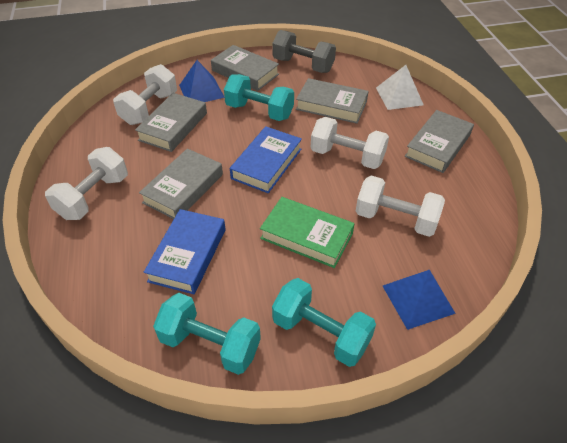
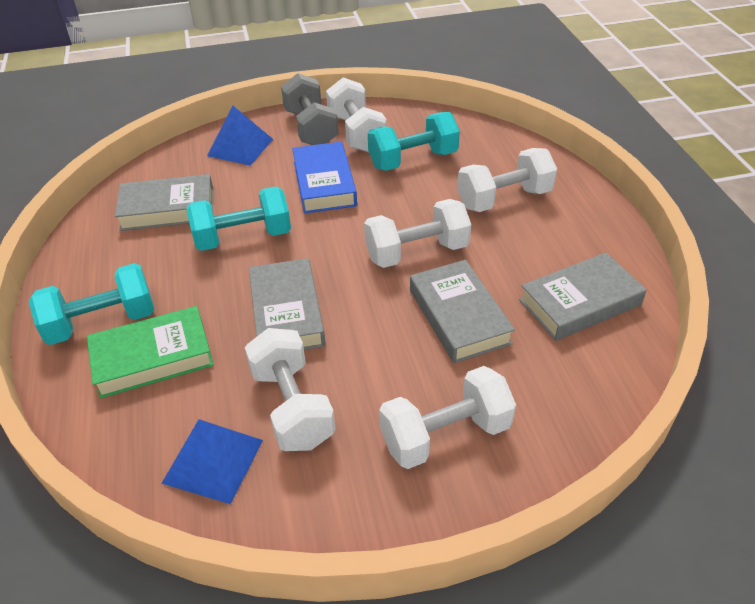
blue book: [144,209,226,294] [230,126,302,193] = 2 -> [292,142,357,213] = 1
grey book: [135,93,207,152] [139,148,223,219] [211,45,279,91] [296,78,369,124] [405,110,474,173] = 5 -> [115,174,213,231] [249,258,325,350] [410,260,515,363] [519,252,647,341] = 4
white dumbbell: [45,147,128,220] [113,64,177,125] [311,117,389,169] [356,176,445,237] = 4 -> [245,328,336,451] [326,77,387,152] [364,199,471,268] [379,366,516,469] [457,148,557,212] = 5
white pyramid: [376,65,424,110] = 1 -> none = 0

